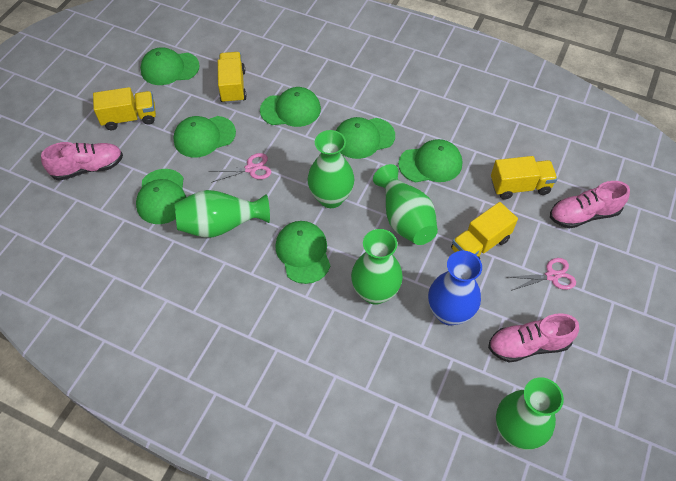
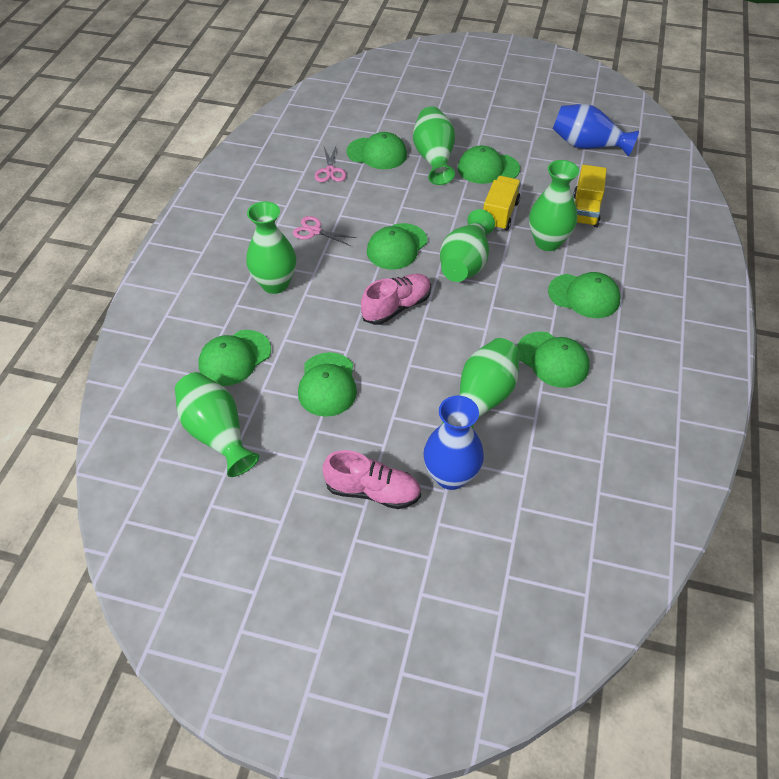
blue vase: [428,251,482,325] = 1 -> [423,395,484,490] [553,104,639,156] = 2
green vase: [174,190,270,238] [308,130,355,208] [351,229,403,305] [373,164,438,245] [496,377,564,450] = 5 -> [175,372,259,477] [246,201,296,294] [413,106,455,185] [440,209,495,282] [442,338,520,428] [529,160,579,251] = 6
pink shoe: [41,142,123,181] [488,313,579,362] [550,181,630,228] = 3 -> [323,450,421,509] [361,274,431,325] = 2
yellow truck: [93,87,156,130] [218,52,247,104] [451,202,518,259] [491,156,558,199] = 4 -> [483,176,521,231] [573,165,607,227] = 2

